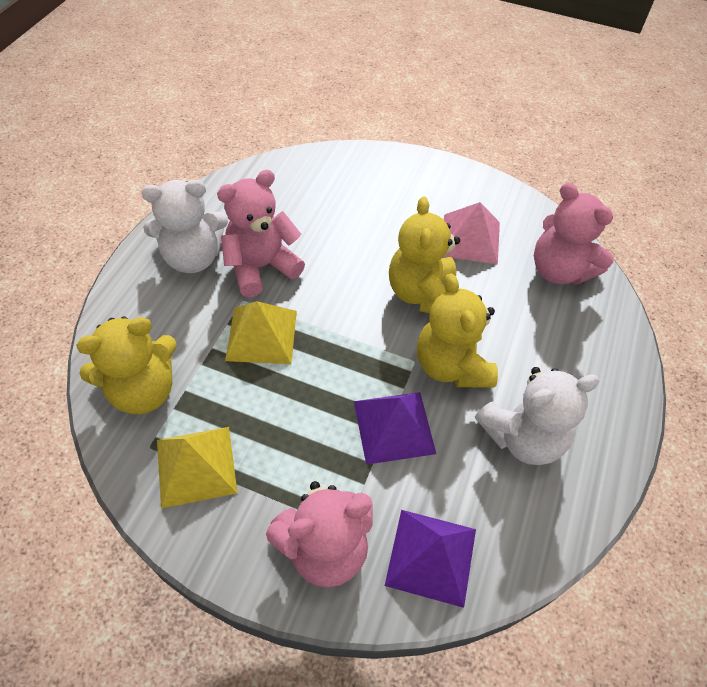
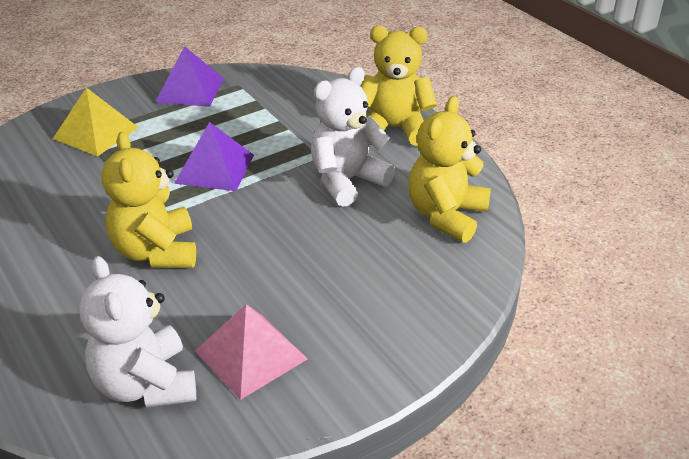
pink teddy bear: [217,170,305,297] [266,481,373,587] [534,183,614,284] = 3 -> none = 0
yellow pyramid: [157,427,237,508] [225,301,297,364] = 2 -> [53,88,139,157] = 1

